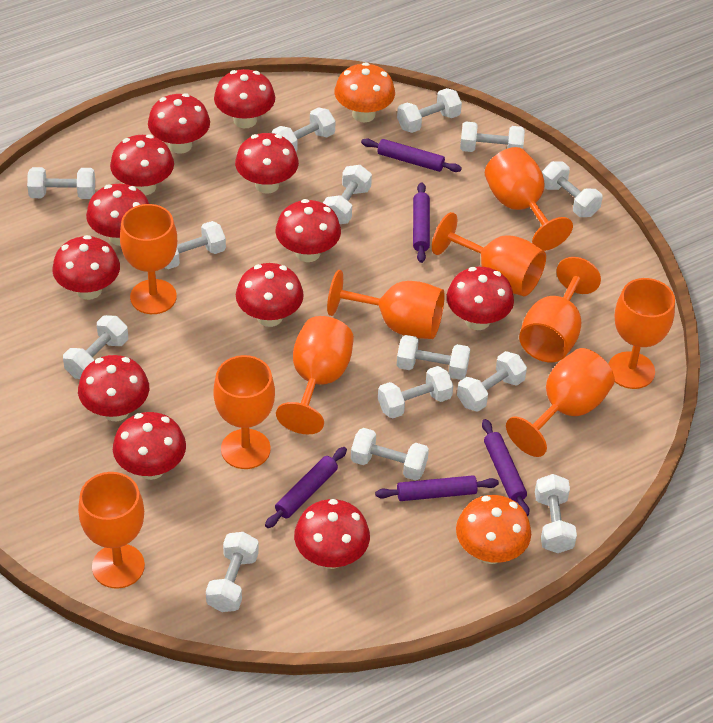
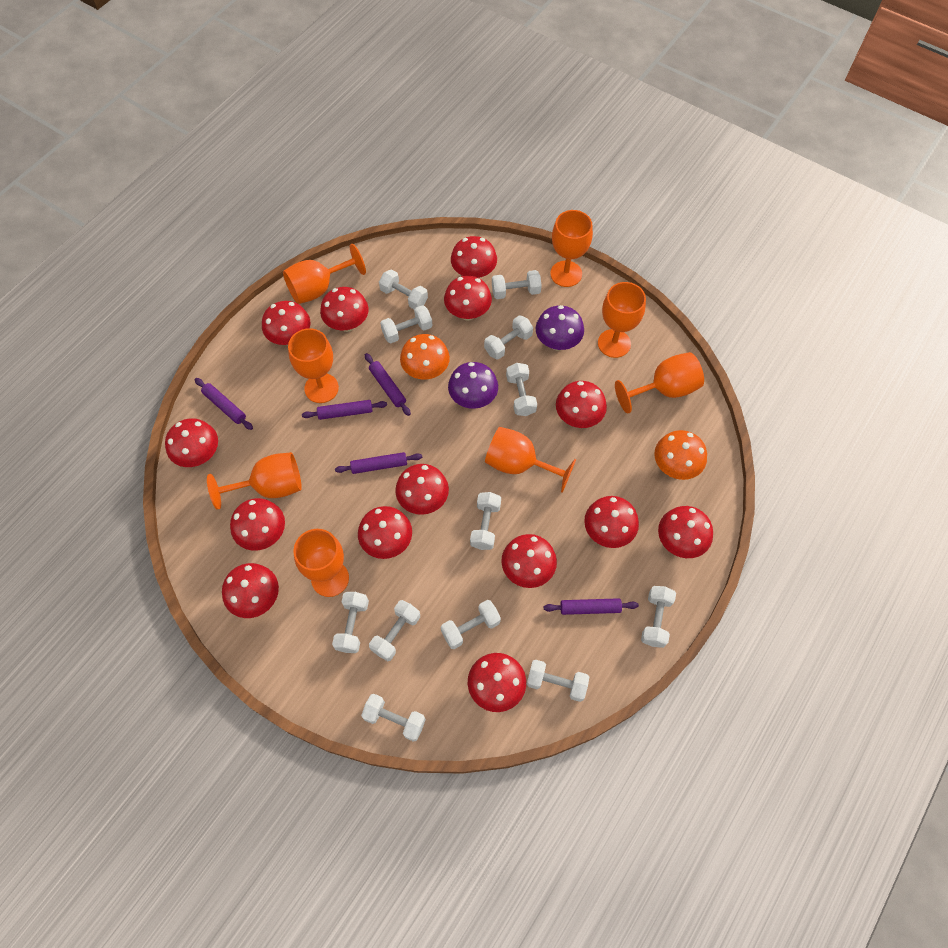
orange goblet: [78,472,145,589] [120,204,177,314] [213,355,275,469] [276,316,354,434] [327,270,445,339] [432,212,546,296] [485,147,573,251] [506,348,615,457] [519,257,601,362] [608,278,675,389] = 10 -> [207,452,302,510] [283,244,366,304] [288,328,339,403] [294,529,349,597] [485,427,576,493] [550,210,593,287] [598,282,646,358] [615,352,704,413] = 8
purple mushroom: none = 0 -> [448,362,498,409] [536,305,584,351] = 2
red mushroom: [52,235,120,300] [78,355,149,421] [86,184,149,246] [110,134,174,195] [113,412,186,480] [148,93,210,154] [214,69,275,128] [235,133,299,194] [236,263,304,327] [275,199,341,262] [294,499,370,569] [447,267,514,330] = 12 -> [165,418,218,467] [222,563,279,618] [230,498,285,550] [262,301,310,345] [320,287,369,332] [358,506,412,559] [395,464,449,515] [444,276,492,321] [451,236,497,279] [468,653,526,712] [501,534,557,588] [556,381,607,428] [584,496,639,548] [658,506,713,558] = 14
white dumbbell: [27,167,95,199] [63,315,128,379] [164,221,226,269] [206,532,259,612] [272,107,336,152] [323,165,372,224] [351,428,429,480] [378,366,453,419] [397,88,462,133] [397,335,470,380] [457,351,527,412] [460,121,525,152] [535,474,577,553] [542,161,603,217] = 14 -> [332,592,369,653] [361,694,426,742] [369,600,420,661] [379,269,428,310] [380,305,433,343] [441,600,501,649] [470,492,501,550] [484,315,533,360] [492,270,542,299] [506,363,537,416] [527,660,589,702] [641,586,676,648] = 12

